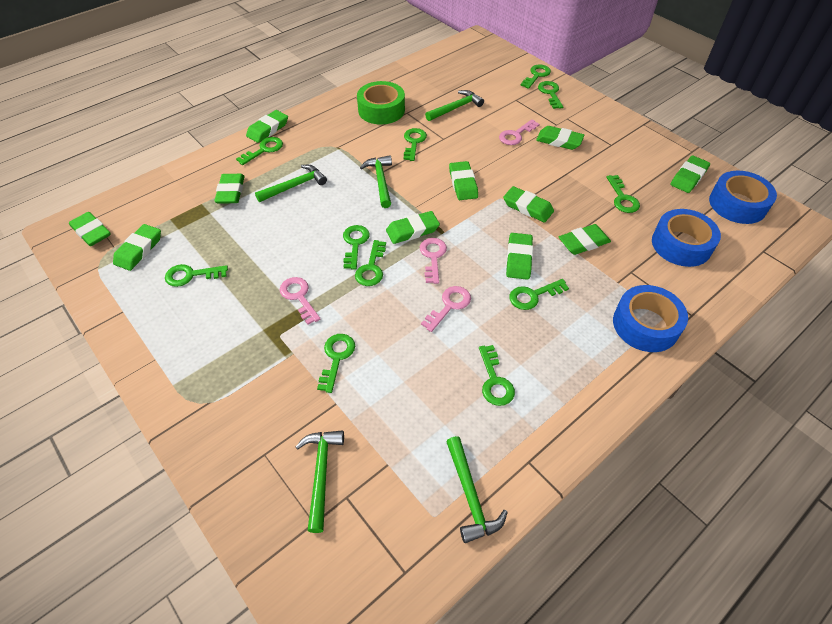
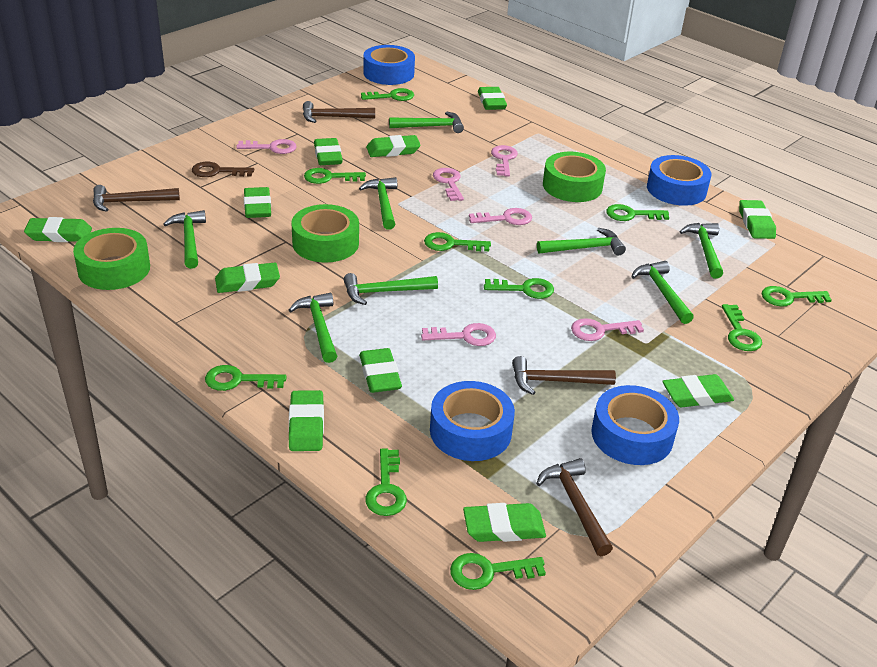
blue tape: [613,285,688,352] [652,209,721,267] [709,171,777,224] = 3 -> [363,45,415,85] [430,381,515,461] [591,385,679,465] [647,155,712,206] = 4
brown hammer: none = 0 -> [93,185,180,212] [303,101,375,123] [512,356,616,395] [536,458,613,556] = 4
brown key: none = 0 -> [192,162,254,177] = 1
green hammer: [255,165,327,202] [296,430,344,533] [360,155,392,208] [425,90,484,121] [446,436,508,543] = 5 -> [164,210,206,269] [289,293,337,363] [343,273,438,305] [359,177,397,230] [389,111,464,133] [537,228,626,256] [631,261,694,324] [680,223,723,279] = 8
green key: [165,264,228,287] [236,137,283,165] [317,334,355,393] [343,225,370,269] [355,240,386,286] [404,128,427,161] [479,345,515,406] [509,279,569,310] [521,65,551,89] [538,81,563,109] [606,175,640,213] = 11 -> [205,365,287,391] [304,168,366,184] [361,88,414,101] [365,449,407,516] [424,232,491,251] [450,553,546,590] [484,278,554,299] [606,204,669,221] [722,304,762,351] [762,286,832,306] = 10
green tape: [357,81,405,125] = 1 -> [73,228,150,290] [291,204,359,263] [543,152,606,202] = 3
pink key: [280,277,320,325] [420,238,447,284] [421,286,471,332] [499,119,540,145] = 4 -> [236,139,297,154] [421,323,496,346] [433,168,464,201] [469,208,532,225] [491,145,518,177] [571,318,644,341] = 6

